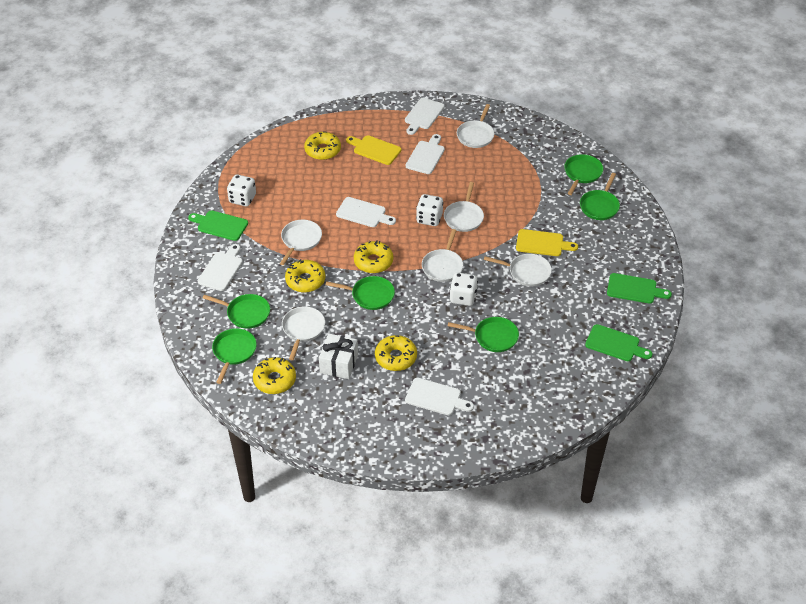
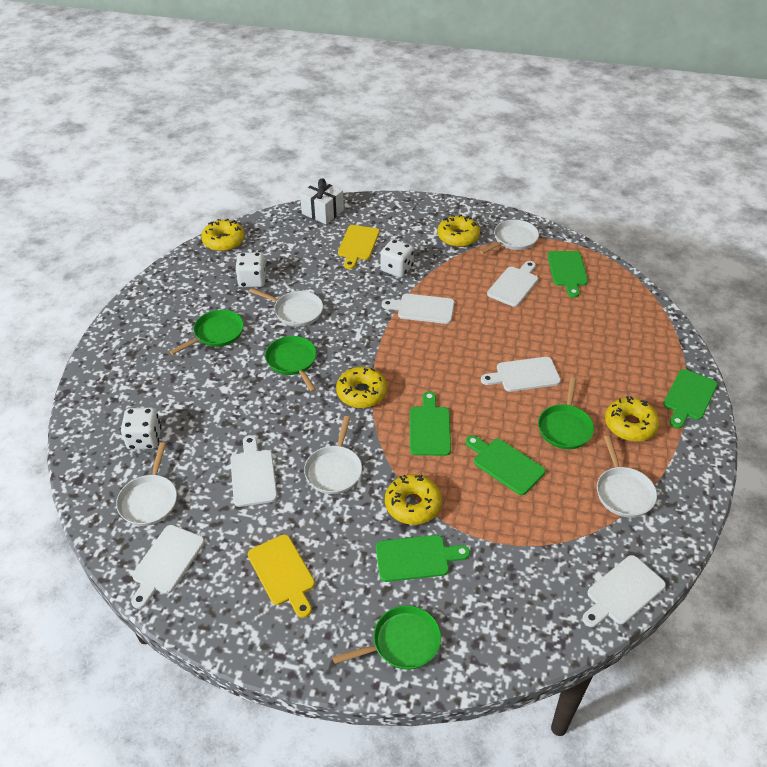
green cutting board: [188,210,248,241] [585,324,653,361] [607,273,672,304] = 3 -> [376,535,470,582] [410,391,451,456] [466,435,545,495] [548,251,588,298] [664,369,717,428] = 5
green pan: [203,294,270,329] [212,328,257,384] [326,276,395,310] [448,317,519,352] [564,154,603,195] [580,173,620,220] = 6 -> [169,310,244,355] [265,336,317,392] [333,606,441,670] [538,377,594,449] = 4
white cutting board: [197,244,243,291] [336,197,396,227] [405,98,444,135] [405,378,474,415] [406,134,445,174] = 5 -> [131,525,205,609] [230,435,277,507] [382,294,455,324] [481,357,561,392] [487,261,538,307] [582,555,666,627] = 6
white pan: [280,220,322,265] [282,306,325,360] [422,229,463,282] [444,182,484,232] [457,104,494,148] [484,254,552,286] = 6 -> [116,443,177,526] [249,288,323,327] [304,416,362,494] [480,220,539,254] [597,436,657,517] = 5

